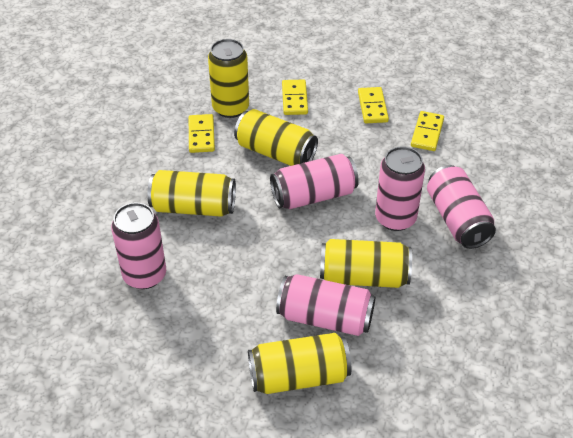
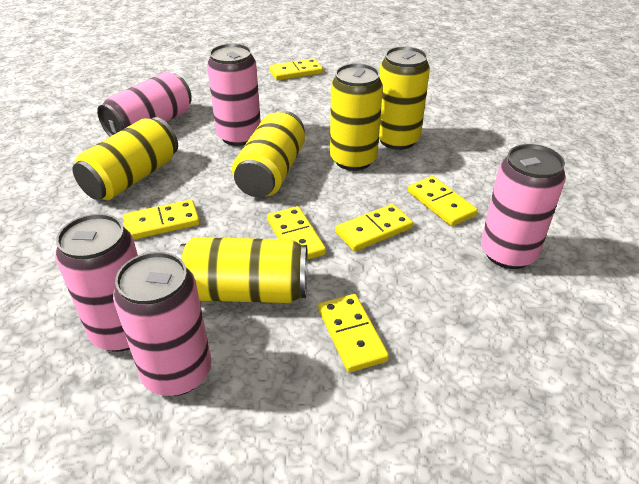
yellow domino: [189,114,215,153] [282,79,308,115] [358,87,389,123] [411,111,444,151] = 4 -> [123,199,200,240] [267,206,326,259] [269,58,323,81] [318,294,389,372] [335,204,413,252] [408,176,478,226] = 6

